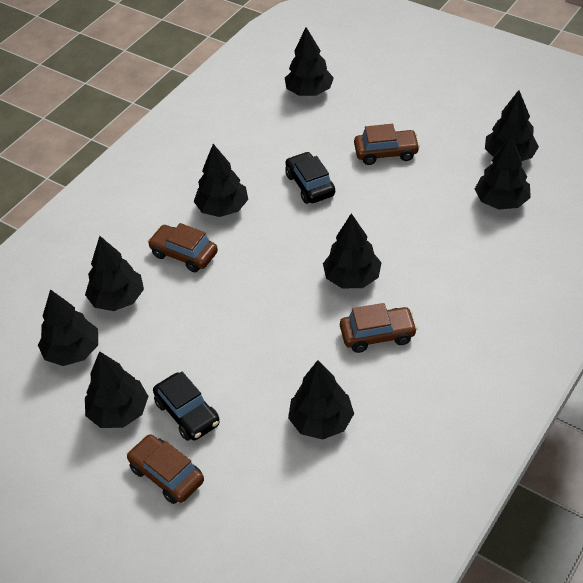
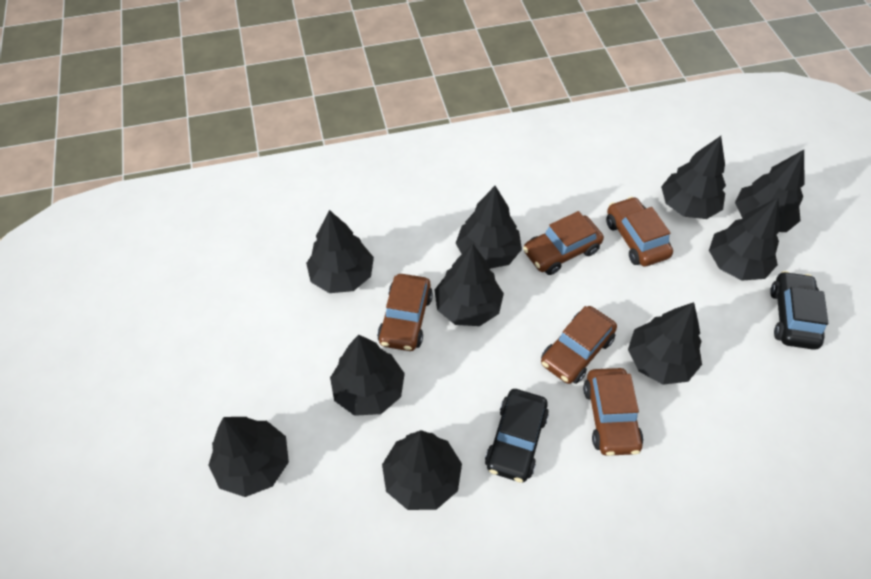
black tree: [38,289,98,366] [85,236,144,311] [85,351,149,428] [194,144,248,217] [285,27,334,96] [288,360,354,439] [323,213,382,288] [475,135,531,210] [485,90,539,161] = 9 -> [209,417,289,497] [306,210,374,293] [330,335,405,416] [382,430,462,510] [435,244,504,326] [456,186,522,269] [628,302,702,385] [661,136,726,219] [709,198,780,281] [735,150,804,232] = 10
brown car: [127,434,204,504] [148,223,218,272] [340,303,418,353] [354,124,420,165] = 4 -> [377,274,433,351] [523,211,604,275] [541,306,617,384] [583,368,643,456] [606,197,673,267] = 5

